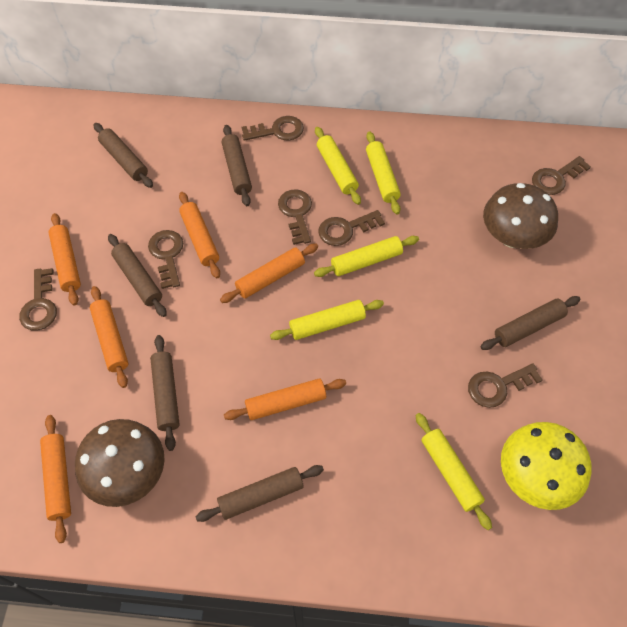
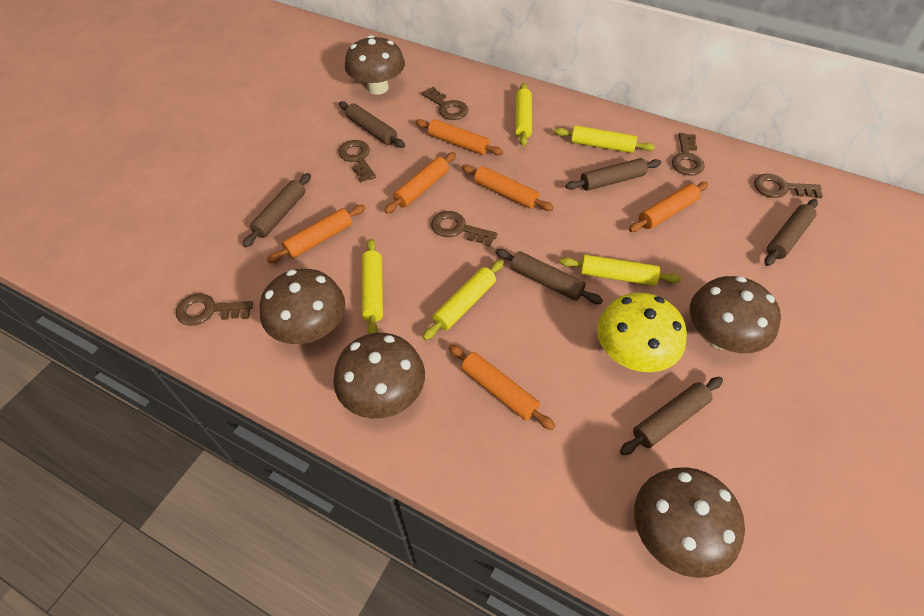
brown key: [19,268,57,330] [148,230,183,289] [242,116,304,141] [278,189,312,245] [318,210,385,246] [468,363,543,408] [532,156,591,195] = 7 -> [176,293,253,326] [338,140,376,182] [422,87,469,120] [431,211,497,247] [672,133,705,176] [754,174,823,198] = 6
brown mushroom: [75,419,165,507] [483,183,558,249] = 2 -> [260,269,345,344] [333,333,425,419] [345,35,405,95] [634,467,745,578] [690,276,781,353] = 5

